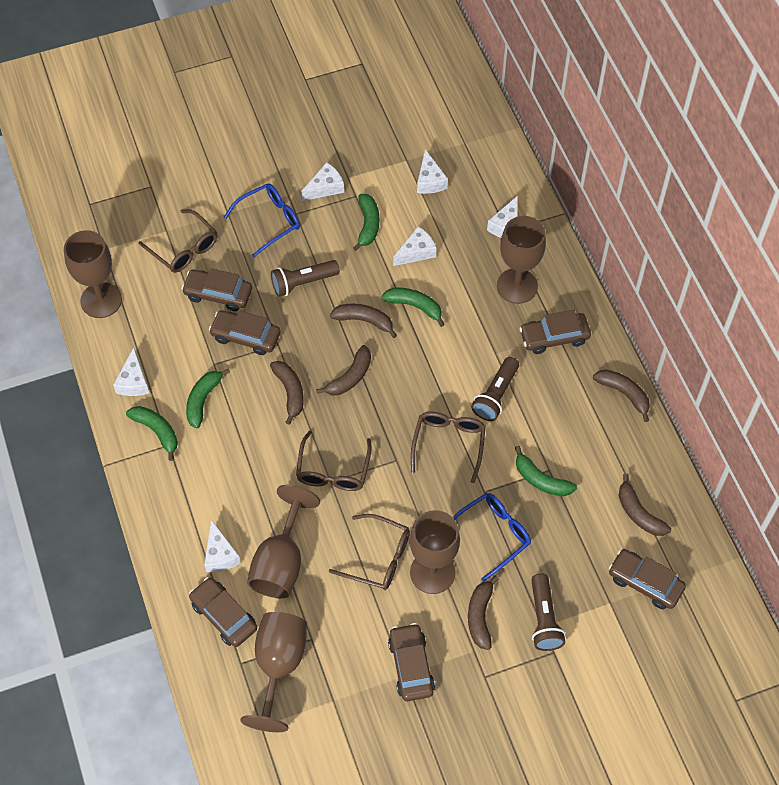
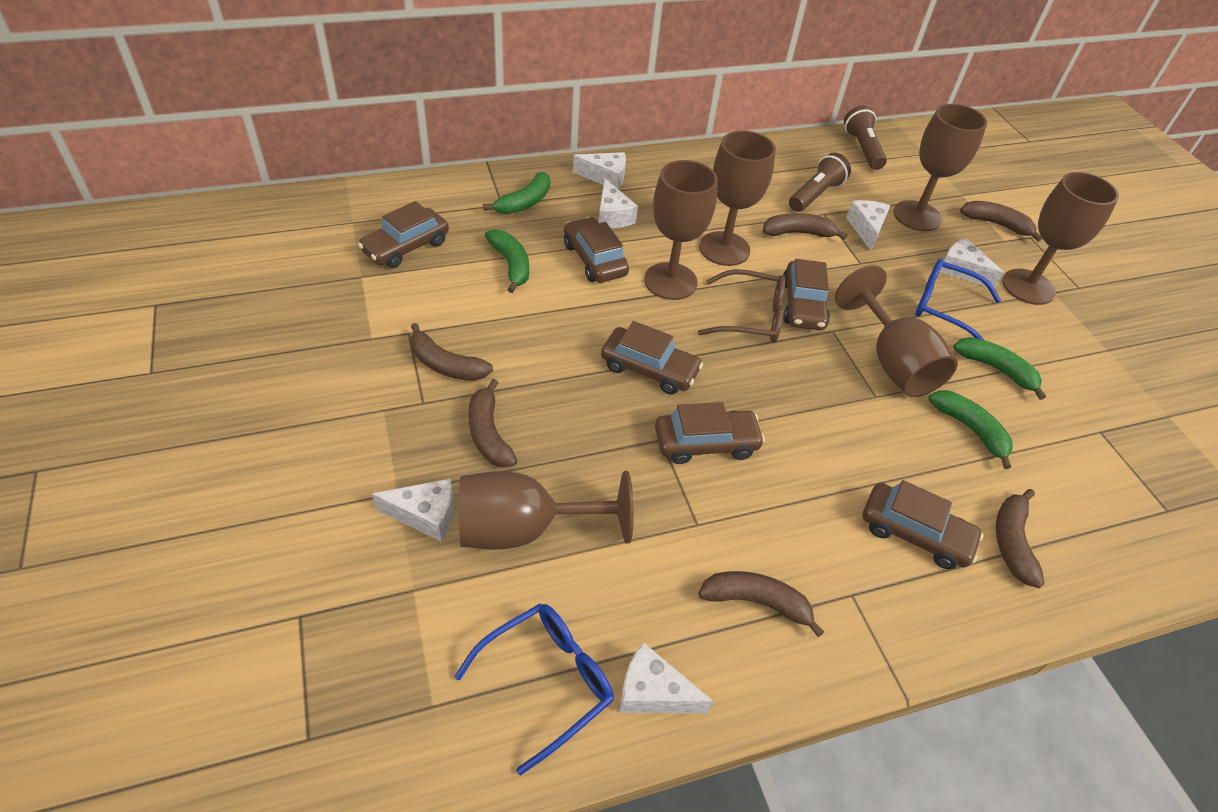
brown flashlight: [271,260,340,297] [471,357,519,421] [531,574,565,651] = 3 -> [789,153,851,212] [844,105,887,170] = 2
brown glasses: [138,209,217,273] [296,430,372,491] [329,514,410,590] [411,412,486,483] = 4 -> [698,269,785,343] = 1
brown goblet: [64,230,122,318] [240,612,307,732] [247,485,320,598] [410,510,460,594] [497,216,546,304] = 5 -> [459,471,634,550] [644,160,718,300] [699,130,776,266] [835,265,958,397] [893,104,987,231] [1002,172,1119,305] = 6
green banana: [126,406,178,461] [186,369,230,428] [353,194,379,251] [381,288,445,327] [515,446,577,496] = 5 -> [483,172,550,215] [485,229,529,293] [928,390,1013,469] [953,337,1046,400] = 4

